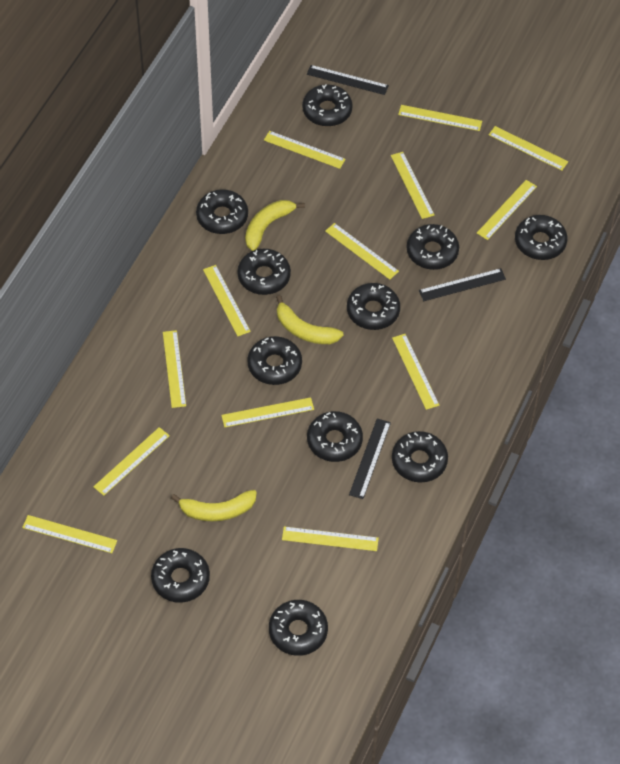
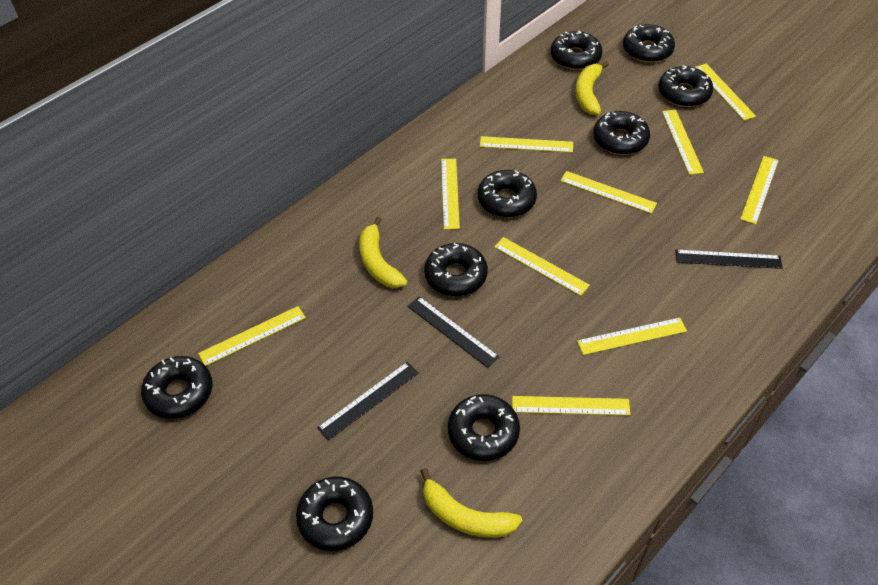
black donut: [151,548,210,603] [196,189,248,234] [238,249,291,295] [247,336,302,385] [269,600,328,656] [302,84,353,127] [307,411,363,462] [347,283,400,330] [392,431,448,483] [407,224,459,270] [515,215,567,260] = 11 -> [141,356,213,419] [296,477,373,551] [424,243,488,296] [448,394,520,461] [478,170,537,217] [551,30,603,70] [593,111,650,155] [623,24,675,63] [658,66,713,107] = 9
yellow ruler: [22,515,117,553] [93,427,170,496] [163,330,186,408] [203,265,251,336] [221,397,314,427] [264,131,346,169] [282,527,379,551] [325,223,399,280] [391,152,434,219] [392,334,439,410] [398,105,482,131] [477,180,537,240] [489,126,568,171] = 13 -> [198,306,306,366] [441,159,460,230] [480,136,573,153] [494,237,590,296] [512,396,630,415] [560,171,657,214] [577,318,687,355] [662,110,704,175] [695,64,756,120] [740,156,779,224] = 10

